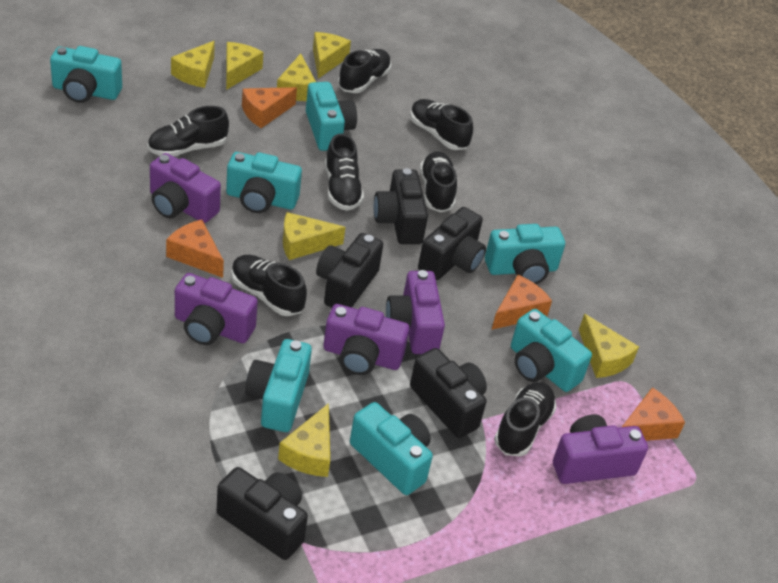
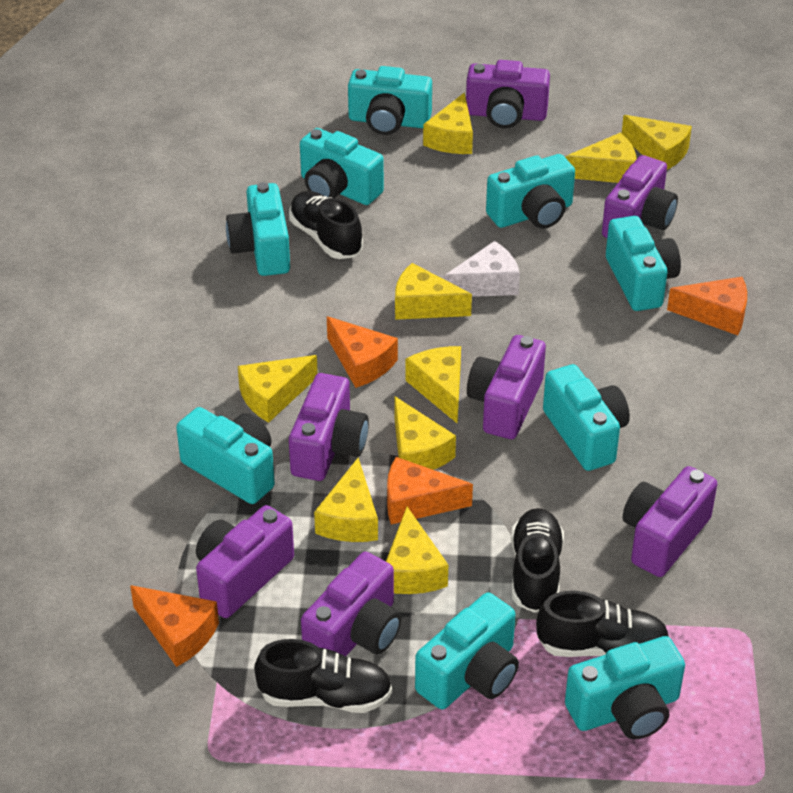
black camera: [217,467,308,560] [316,233,383,308] [374,168,428,244] [410,348,487,438] [418,207,486,280] = 5 -> none = 0
black shoe: [148,106,229,156] [231,255,307,316] [325,134,364,211] [338,49,391,93] [410,99,473,150] [420,151,457,213] [494,382,557,456] = 7 -> [254,639,392,713] [289,191,363,259] [511,508,564,613] [536,591,670,657] = 4
purple camera: [150,153,221,223] [175,273,258,345] [323,304,410,375] [386,270,445,354] [553,414,648,484] = 5 -> [196,505,294,618] [289,373,369,481] [301,552,402,656] [466,60,550,128] [467,335,546,439] [602,155,678,238] [623,466,717,577] = 7
turquoise camera: [50,46,122,103] [226,152,302,213] [245,339,312,432] [306,82,357,151] [350,402,433,495] [485,224,565,284] [511,309,592,392] = 7 -> [176,407,275,504] [226,182,290,276] [300,128,384,205] [348,66,432,135] [415,592,519,710] [486,154,575,229] [543,364,630,471] [565,636,685,739] [606,216,681,311] = 9
white cheese: none = 0 -> [444,241,520,297] = 1
yellow cheese: [171,41,215,88] [226,42,263,90] [277,53,316,101] [278,403,330,477] [283,212,346,260] [313,32,351,79] [579,314,639,378] = 7 -> [238,355,318,423] [314,458,378,542] [386,507,448,594] [394,396,456,470] [395,263,472,320] [405,346,461,423] [423,93,473,154] [566,133,636,183] [622,115,692,170] = 9

